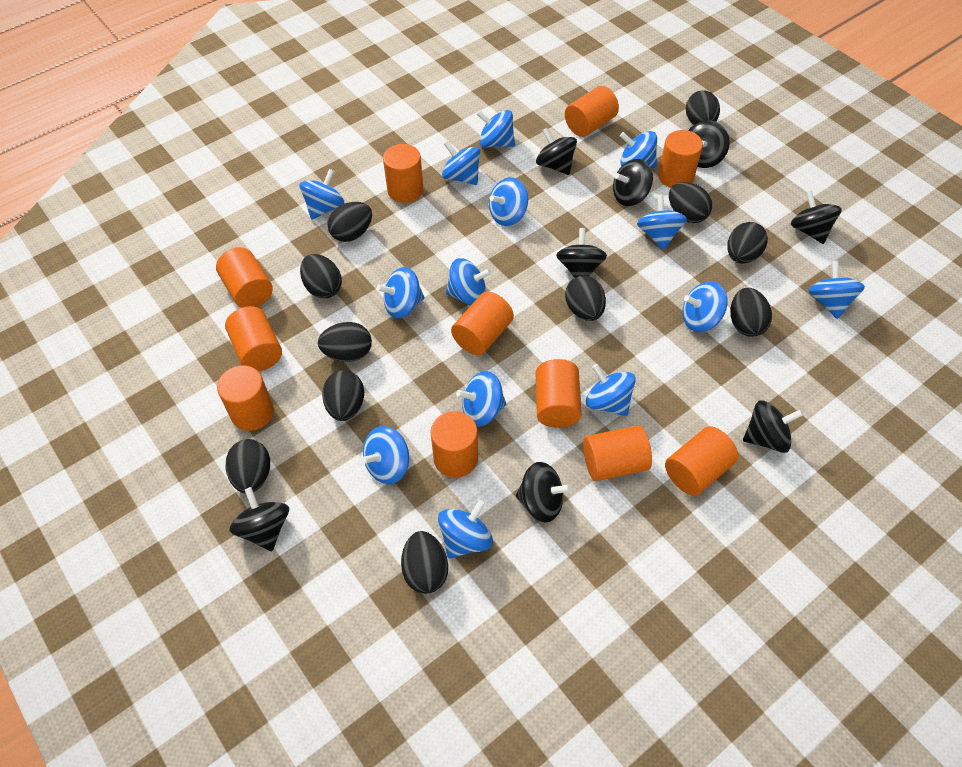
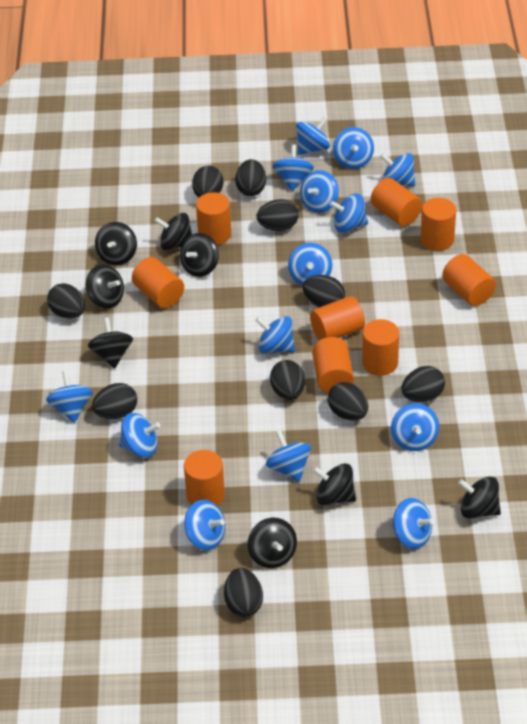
black egg: [225,439,270,493] [300,254,342,298] [318,322,372,362] [322,370,364,421] [327,202,372,242] [401,531,448,594] [565,276,606,321] [669,182,712,223] [686,90,720,125] [727,222,768,264] [731,288,772,337] = 11 -> [47,283,85,319] [92,383,137,419] [192,166,223,198] [224,568,263,617] [235,159,266,196] [257,199,299,231] [270,360,305,400] [303,275,345,307] [328,382,368,420] [401,366,445,402] = 10
orange cylinder: [216,247,273,308] [217,365,274,431] [225,306,282,371] [383,144,423,203] [430,411,478,478] [451,291,514,355] [536,359,582,428] [565,86,619,137] [583,425,652,481] [658,130,703,188] [665,426,738,496] = 11 -> [132,257,184,308] [184,450,225,506] [196,192,231,245] [310,296,365,340] [312,337,354,393] [362,319,399,376] [371,178,422,226] [420,198,456,251] [442,254,496,306] = 9

